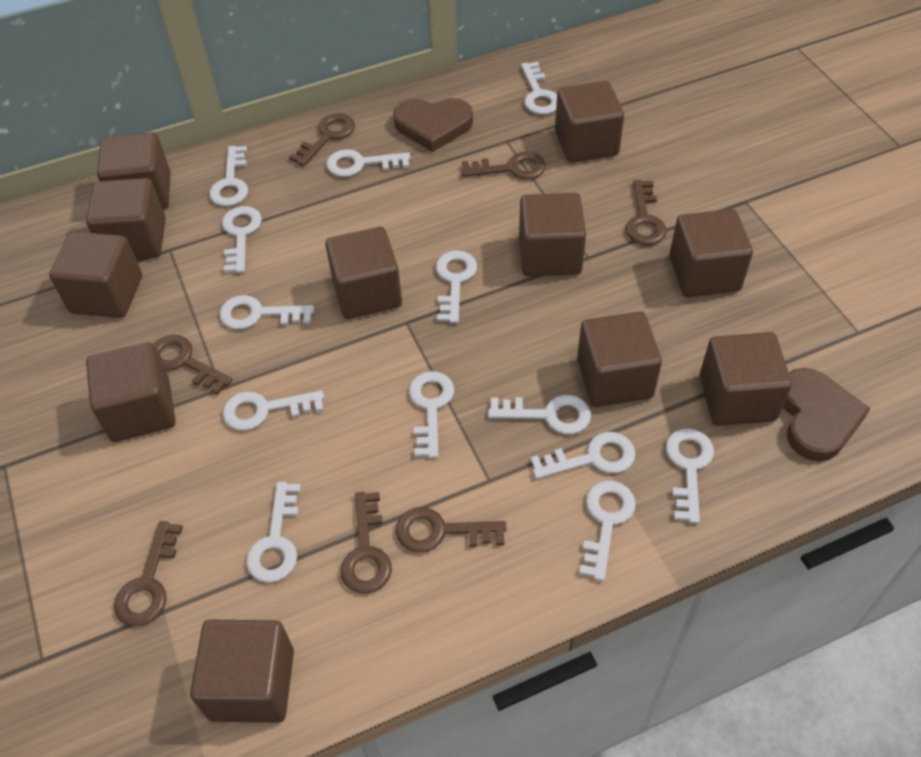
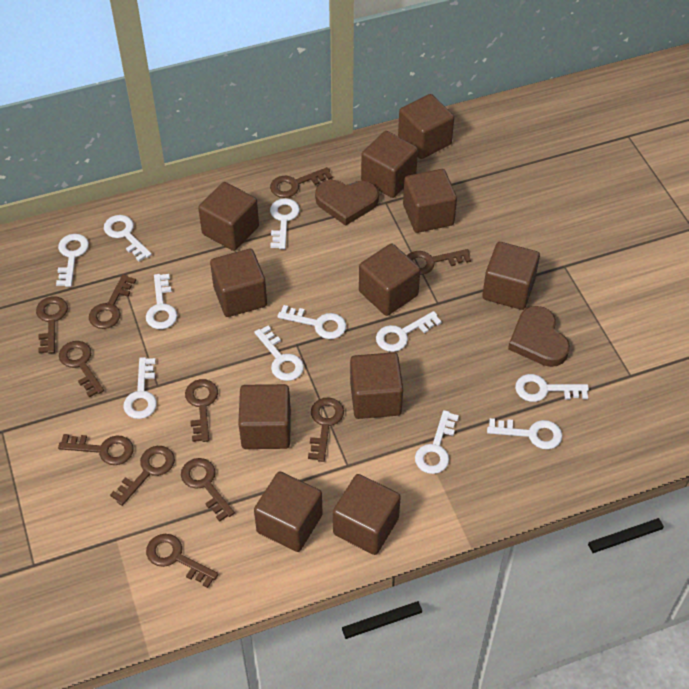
brown key: [114,521,183,627] [153,335,232,395] [289,113,355,166] [341,492,392,593] [396,507,507,552] [461,152,546,180] [626,180,667,245] = 7 -> [36,296,68,354] [58,434,133,465] [59,341,104,398] [89,274,136,329] [110,446,175,506] [146,534,219,588] [181,458,235,522] [185,379,218,442] [270,167,333,198] [308,398,344,462] [407,249,471,275] = 11
white key: [209,146,248,206] [220,295,314,329] [222,206,262,273] [223,390,324,431] [246,482,301,583] [326,149,410,177] [409,371,454,458] [436,250,477,323] [488,395,591,434] [521,62,557,115] [531,432,636,479] [579,481,636,581] [666,429,714,524] = 13 -> [56,234,89,287] [104,215,152,261] [123,357,157,419] [146,274,177,329] [254,326,304,381] [270,198,300,249] [277,305,346,339] [376,311,442,352] [415,410,459,474] [487,418,562,449] [515,374,589,402] = 11

